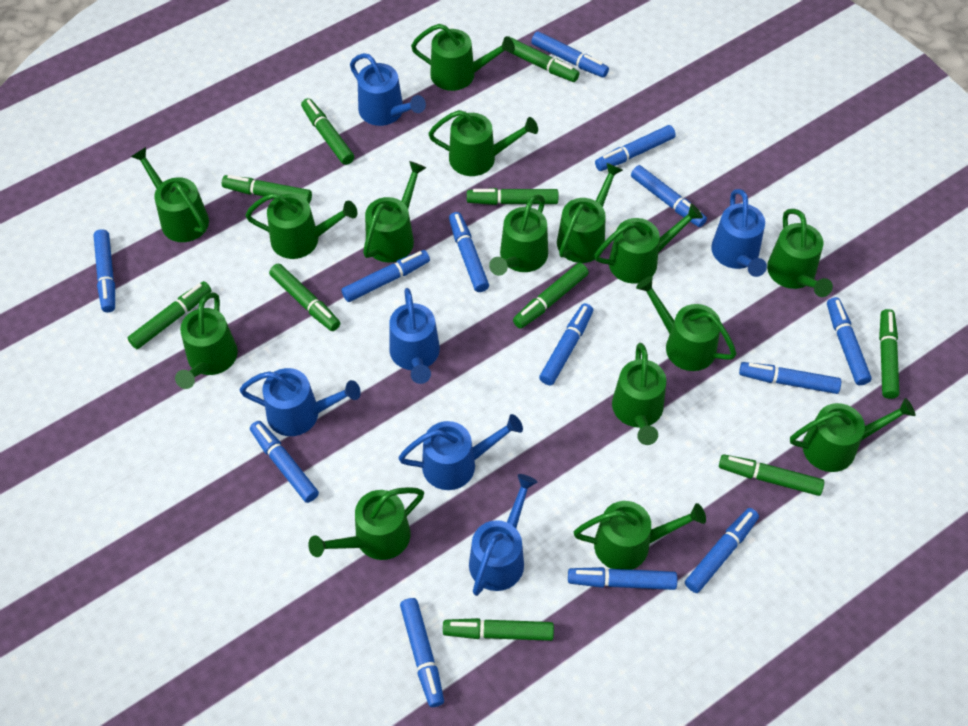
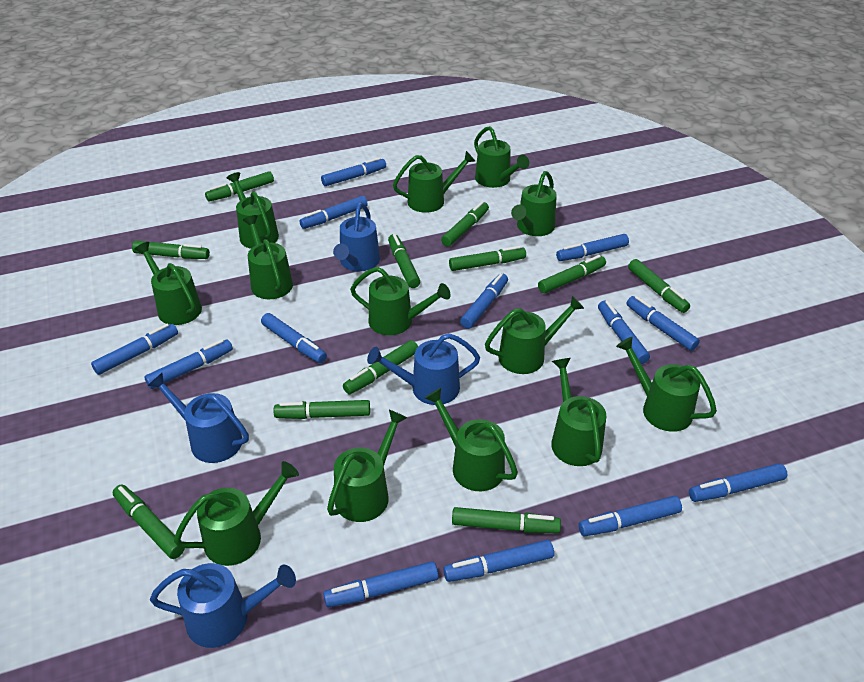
blue watering can: [239,368,361,436] [350,53,426,126] [389,288,440,384] [398,414,523,490] [469,474,537,596] [711,189,767,277] = 6 -> [148,373,249,463] [150,563,296,648] [333,203,380,271] [367,333,480,405] = 4
green marker: [128,281,212,349] [222,175,312,204] [269,263,340,331] [301,98,354,165] [443,618,554,641] [467,188,558,205] [508,36,580,82] [513,263,589,329] [719,454,824,496] [879,309,899,399] = 10 -> [113,485,185,559] [132,241,210,259] [205,171,274,202] [274,400,370,419] [343,340,418,394] [388,234,420,288] [441,201,489,247] [449,246,526,271] [452,507,561,533] [538,255,606,293] [628,259,690,313] = 11
green watering can: [131,147,209,242] [175,292,238,389] [245,193,358,259] [308,487,424,560] [363,161,426,262] [411,24,515,91] [428,110,538,176] [489,195,548,276] [557,163,623,263] [574,501,706,570] [594,204,703,284] [612,343,666,445] [636,276,737,371] [767,209,833,297] [790,398,915,472] = 15 -> [134,242,202,325] [174,461,299,566] [227,172,279,248] [243,215,293,299] [327,410,407,522] [350,267,450,335] [393,151,475,213] [425,388,518,491] [474,126,529,188] [485,296,584,374] [511,171,557,236] [551,358,606,466] [616,337,717,432] = 13

